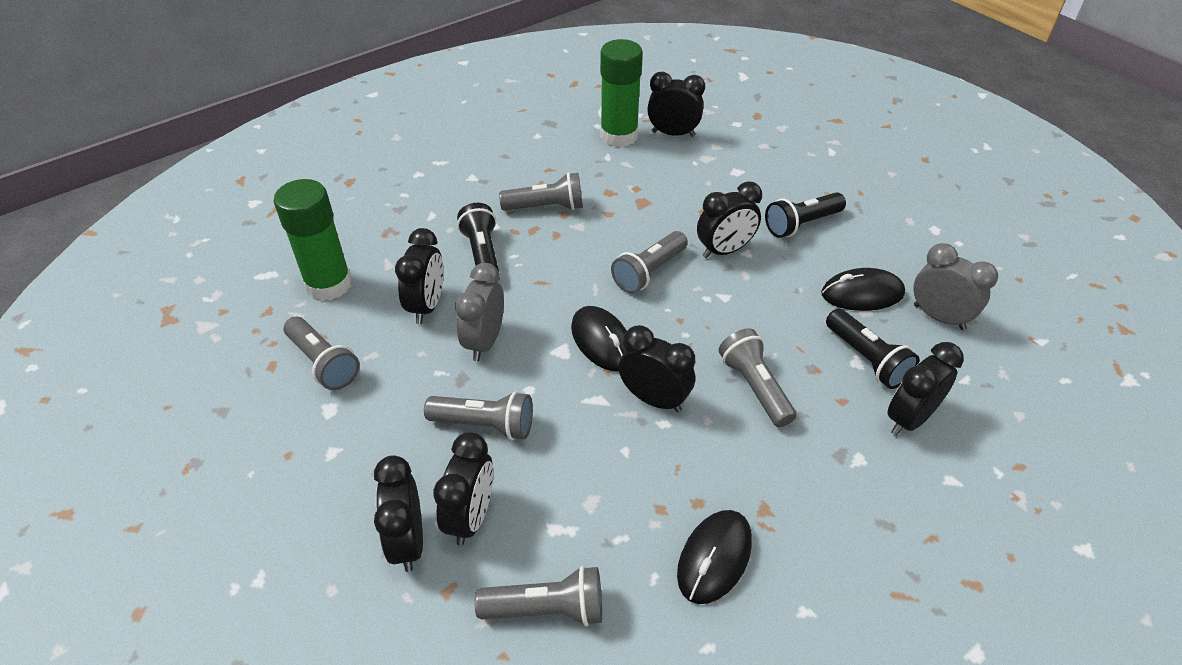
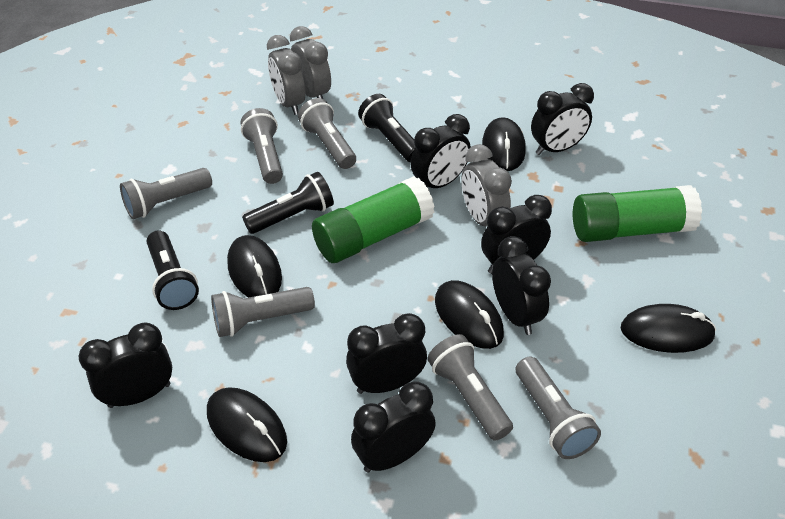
black mouse: [571,306,627,371] [677,510,752,604] [821,268,905,311] = 3 -> [207,387,287,462] [227,235,282,297] [435,280,504,349] [482,117,526,171] [621,304,716,353] = 5
grey clock: [455,263,504,361] [914,243,998,330] = 2 -> [267,35,305,115] [290,26,331,99] [461,144,512,227] = 3

